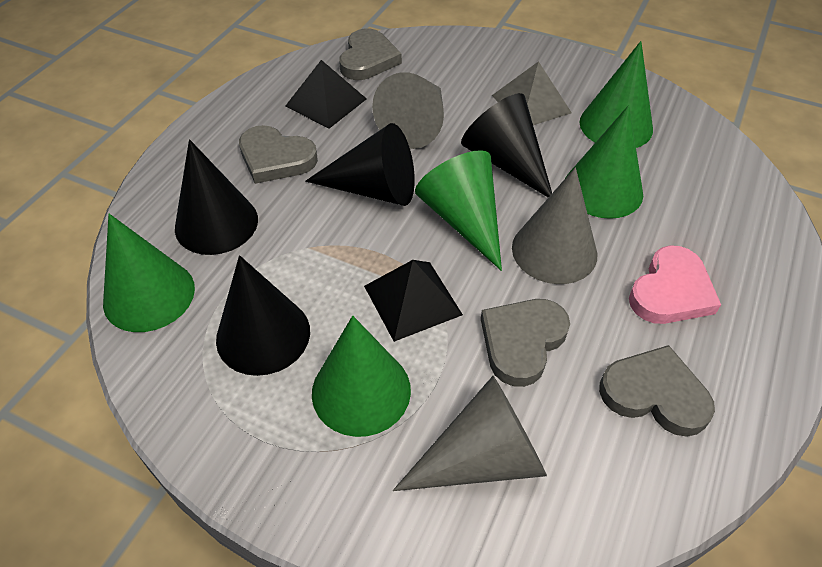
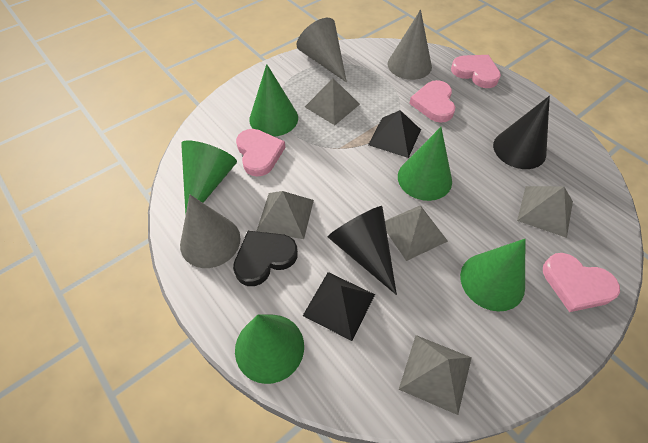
black cone: [175,139,258,255] [216,255,310,376] [305,123,415,206] [461,93,552,198] = 4 -> [328,206,397,295] [493,96,550,169] = 2
black heart: none = 0 -> [233,231,298,286] = 1
grey heart: [239,125,318,184] [339,28,402,80] [481,299,570,387] [599,345,715,437] = 4 -> none = 0
grey pyramid: [492,61,572,125] = 1 -> [257,191,314,239] [305,78,360,125] [385,205,448,261] [399,335,472,415] [517,186,573,238] = 5
pink heart: [629,245,721,324] = 1 -> [236,129,285,177] [409,80,455,123] [451,55,501,88] [543,253,620,312] = 4

